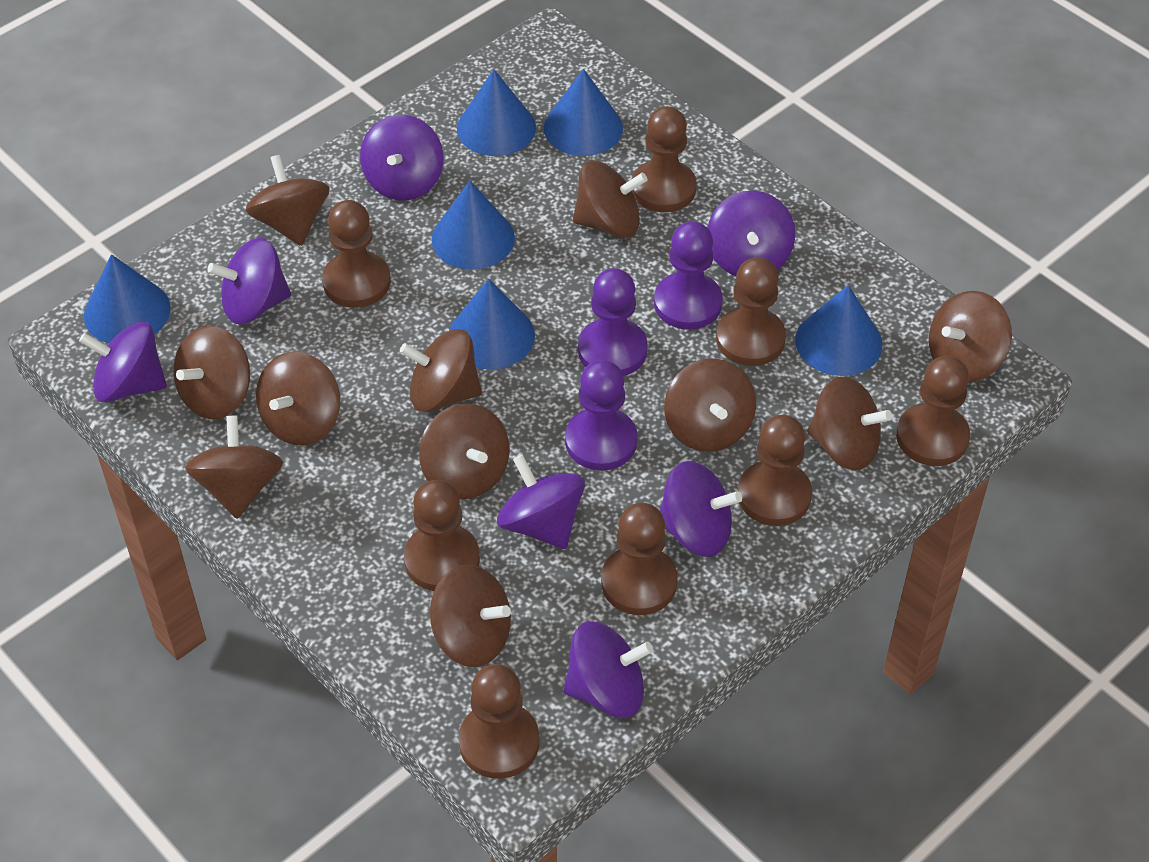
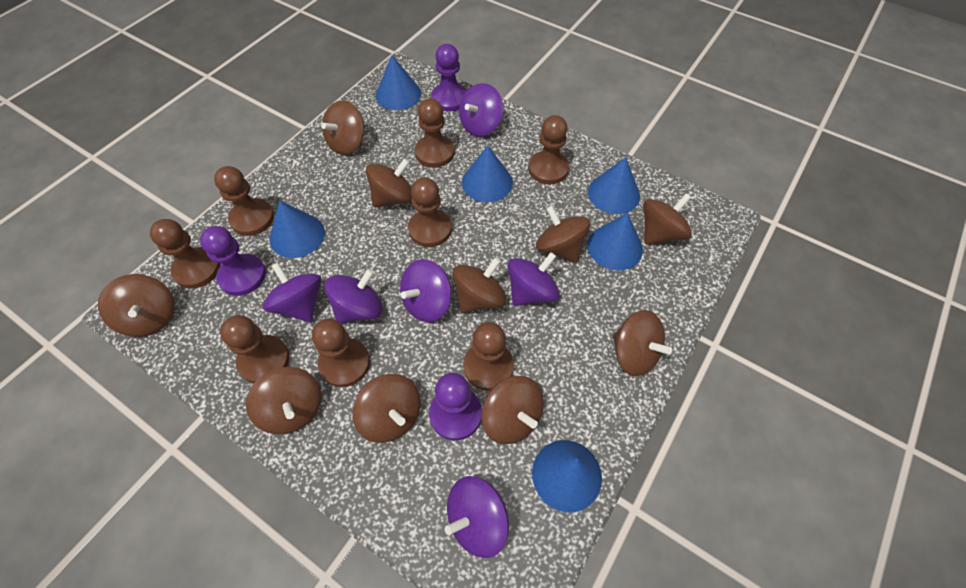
brown spinning top: [173,326,250,419] [185,415,283,519] [245,155,330,246] [256,352,340,445] [400,329,482,412] [419,404,510,499] [430,564,511,667] [573,161,648,238] [664,358,756,452] [807,377,892,471] [929,291,1012,382] = 11 -> [98,274,174,337] [246,367,321,434] [321,100,364,155] [352,374,421,443] [366,159,412,207] [452,258,506,313] [481,376,544,444] [536,206,591,262] [613,310,672,376] [643,193,692,244] = 10
purple spinning top: [79,321,167,403] [207,238,291,324] [360,115,443,201] [497,455,585,549] [564,621,653,718] [660,461,742,557] [708,191,795,276] = 7 -> [262,262,322,322] [324,269,383,323] [400,259,452,322] [445,476,509,558] [459,83,503,137] [508,252,560,306] = 6

